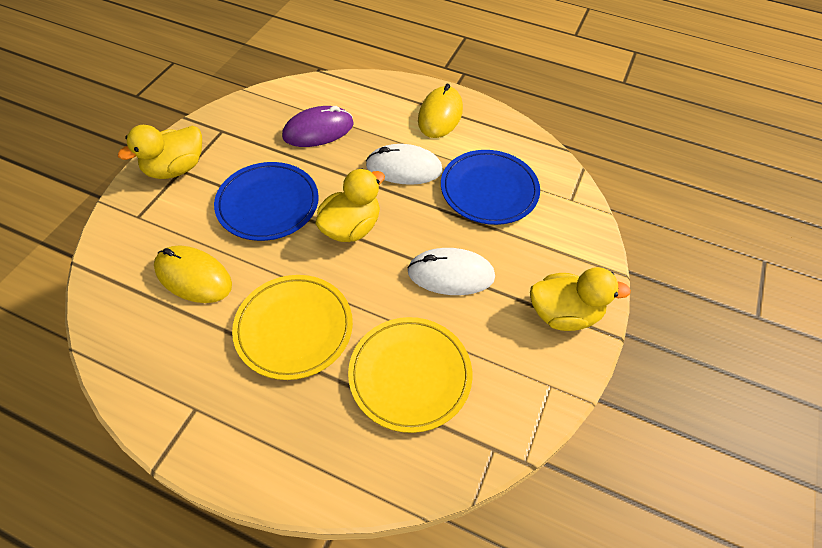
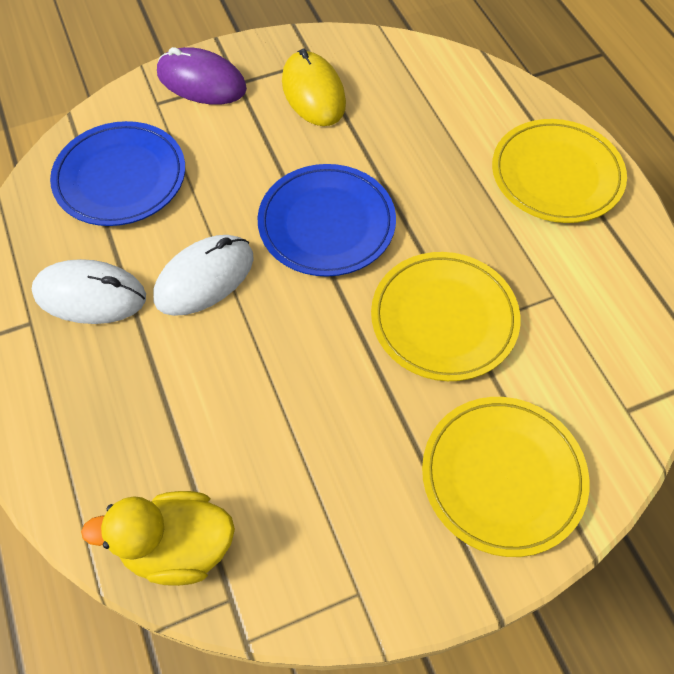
yellow duck: [118,125,202,179] [315,169,385,242] [530,267,631,331] = 3 -> [81,491,235,586] = 1
yellow mouse: [154,245,232,303] [418,84,463,138] = 2 -> [282,48,346,126] = 1
yellow plate: [232,275,353,380] [348,317,473,433] = 2 -> [371,252,520,381] [422,397,589,557] [492,119,627,223] = 3

